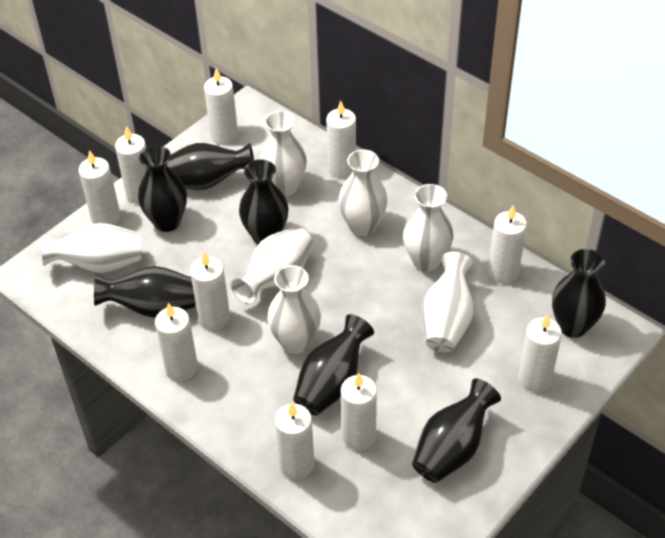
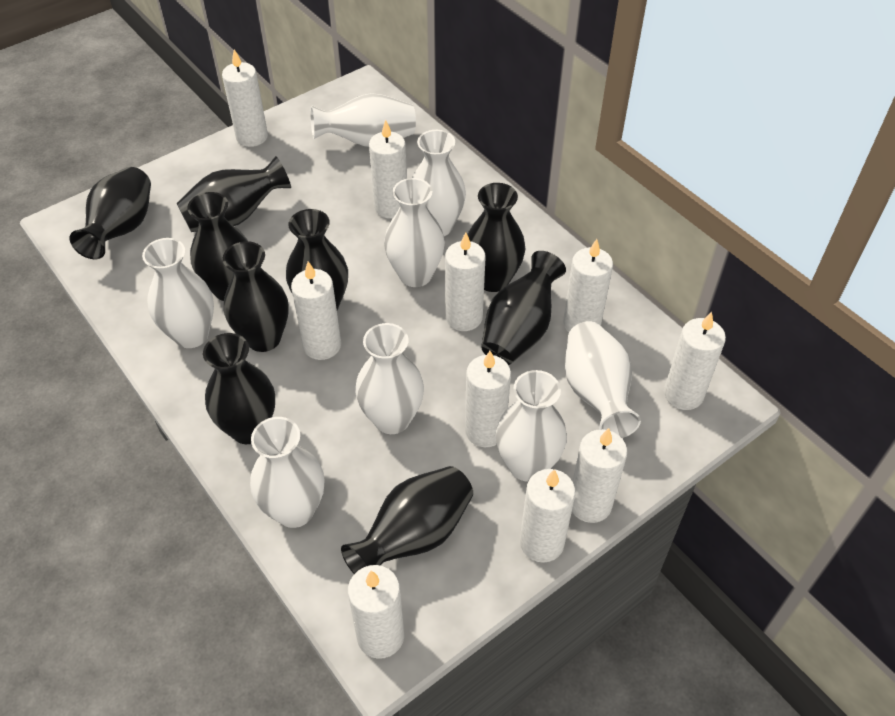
black vase: [94,266,195,318] [138,146,187,232] [167,143,254,190] [239,159,289,245] [293,314,374,415] [412,378,501,483] [552,249,606,338] = 7 -> [69,167,151,259] [177,156,291,232] [187,192,248,301] [203,333,275,444] [223,241,289,352] [286,209,348,310] [341,466,473,574] [467,183,526,292] [481,251,566,365] = 9
white vase: [42,223,141,273] [231,227,313,305] [259,111,306,197] [267,265,321,354] [338,149,388,236] [403,184,453,272] [421,252,474,352] = 7 -> [142,238,214,348] [250,417,325,528] [311,93,416,147] [355,323,424,434] [384,178,445,287] [412,130,466,236] [496,370,567,482] [565,321,641,438] = 8

